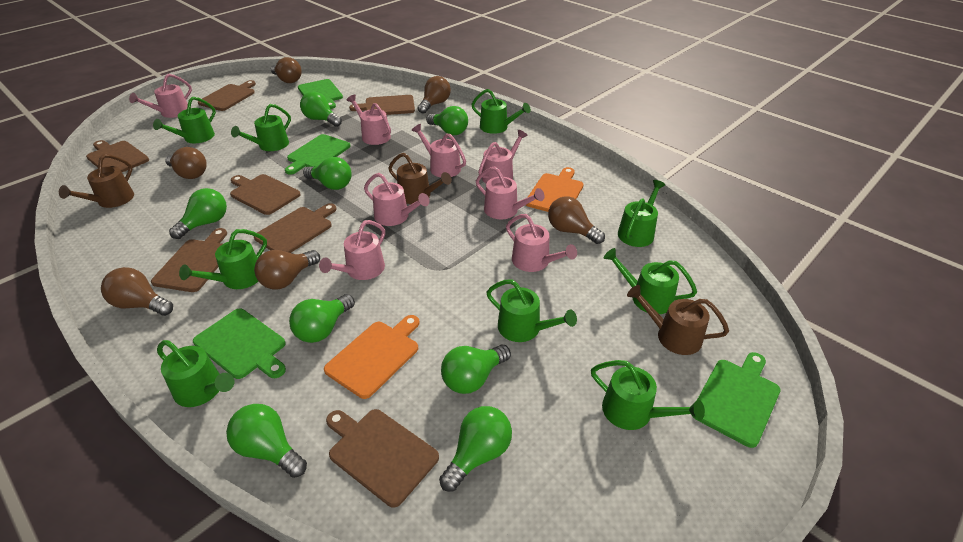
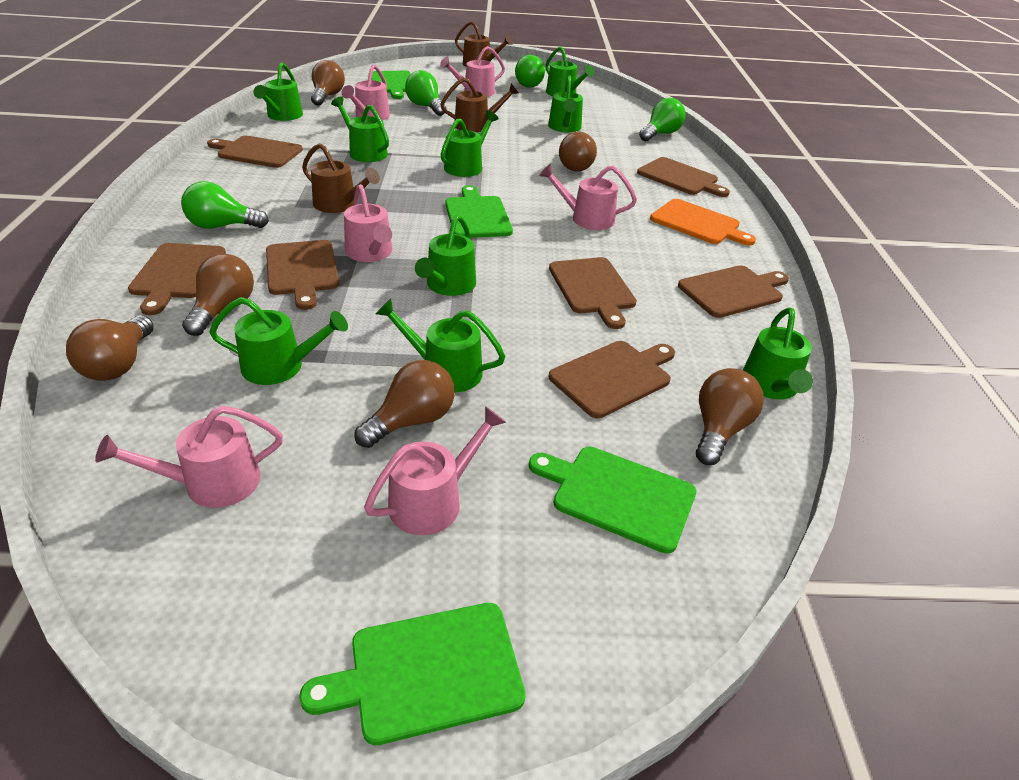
green light bulb: [169,188,227,239] [226,404,307,478] [289,294,355,343] [300,91,342,127] [303,157,352,190] [426,106,468,135] [439,406,512,492] [441,345,511,394] = 8 -> [181,181,269,229] [405,70,446,116] [515,55,545,88] [639,98,685,141] = 4
orange cutting board: [324,315,420,399] [526,167,583,212] = 2 -> [650,199,756,246] = 1
pink watering can: [129,74,192,118] [319,220,385,280] [347,94,391,145] [364,173,430,226] [411,124,466,177] [476,166,545,219] [478,130,528,183] [506,214,577,272] = 8 -> [95,406,283,508] [342,64,390,120] [344,184,392,262] [364,406,506,535] [440,46,505,97] [539,164,637,230] = 6

